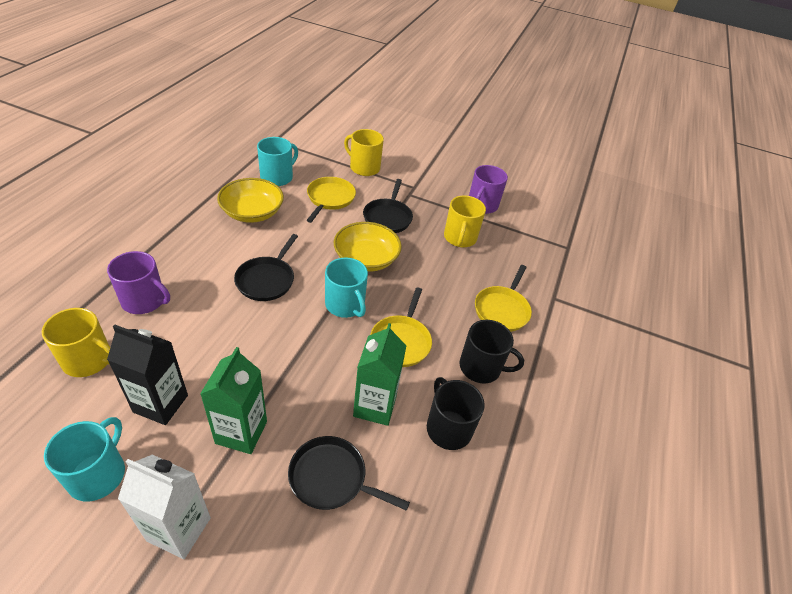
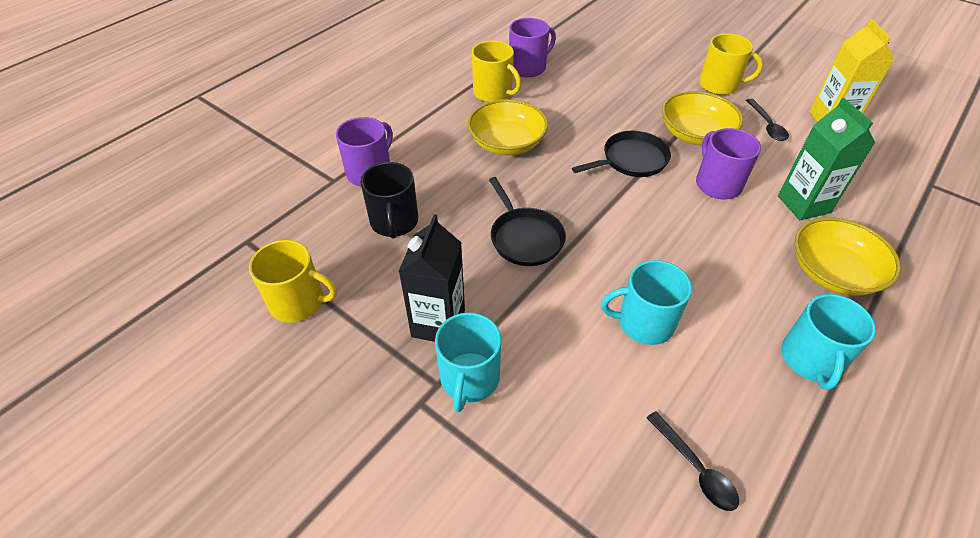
black mug: [427,377,485,450] [460,320,524,384] = 2 -> [361,162,418,239] = 1
black pan: [234,234,298,301] [288,436,410,511] [363,179,413,233] = 3 -> [489,177,566,266] [572,131,671,177] = 2
black spoon: none = 0 -> [646,411,739,511] [746,99,789,141] = 2
green carton: [200,347,267,454] [353,323,406,426] = 2 -> [778,98,875,220] = 1
purple mug: [107,251,170,314] [469,165,508,214] = 2 -> [336,117,393,186] [509,18,556,77] [696,128,761,199] = 3
white carton: [118,455,211,559] = 1 -> none = 0
yellow bowl: [217,178,284,223] [334,222,402,272] = 2 -> [468,99,548,155] [662,91,743,146] [794,217,901,296] = 3
yellow carton: none = 0 -> [809,19,894,122] = 1
yellow pan: [306,177,356,223] [370,287,432,367] [475,265,532,332] = 3 -> none = 0

